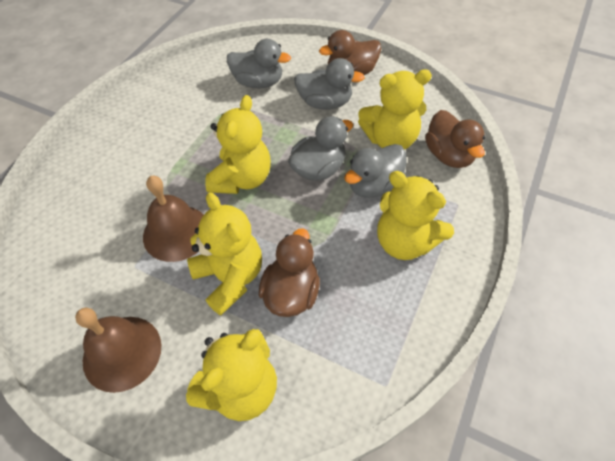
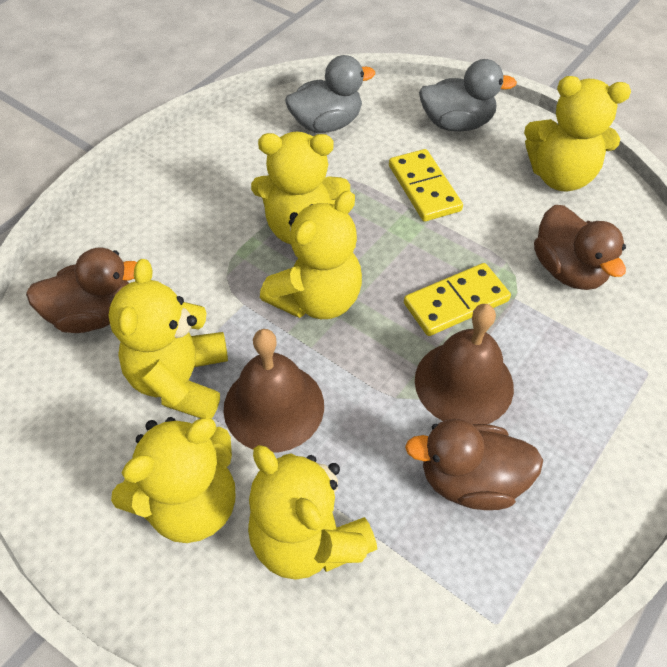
grey duck: [227,39,291,88] [288,116,353,181] [294,58,365,110] [344,144,407,198] = 4 -> [285,55,375,133] [419,59,517,132] = 2
yellow domino: none = 0 -> [389,149,463,221] [404,263,511,336] = 2
yellow teddy bear: [186,329,277,421] [187,193,262,315] [205,95,271,194] [358,69,432,150] [377,171,454,260] = 5 -> [109,259,228,419] [111,417,235,543] [248,445,377,580] [251,132,350,244] [260,191,362,319] [524,76,631,192] = 6

